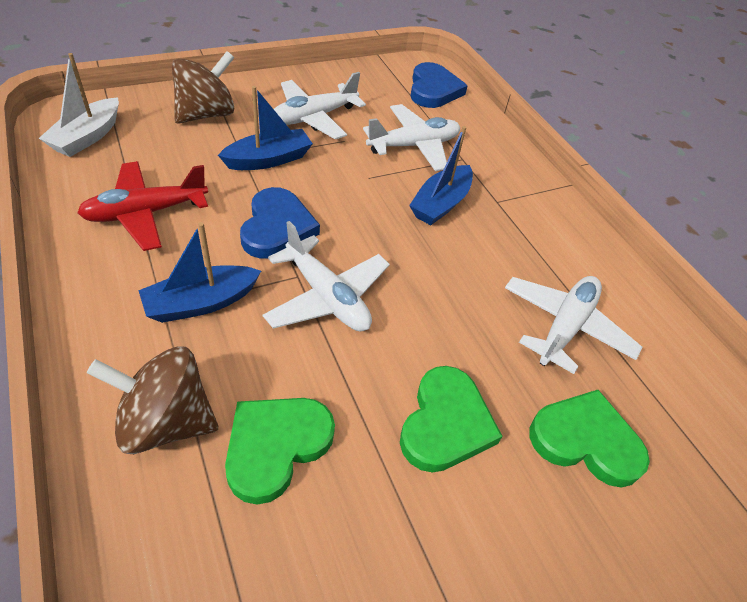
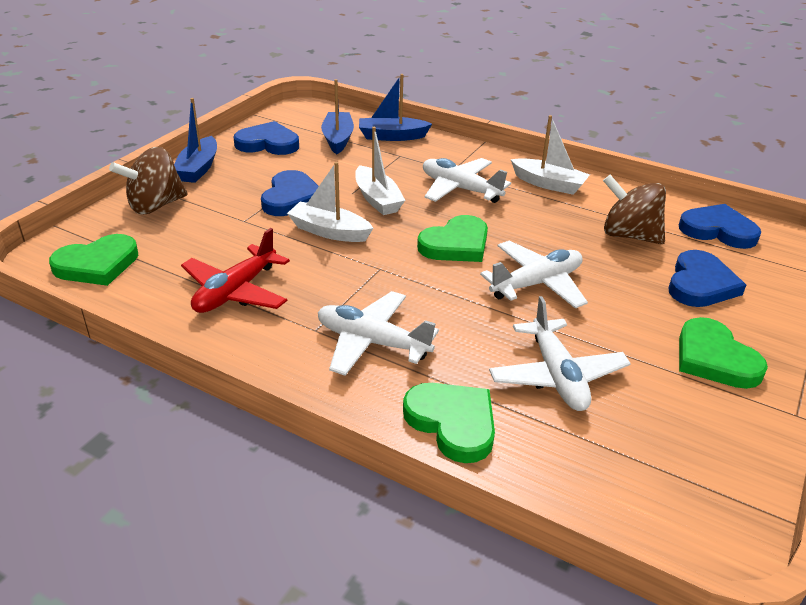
blue heart: [240,187,320,259] [410,62,468,108] = 2 -> [233,121,299,155] [261,170,319,216] [669,250,746,307] [679,204,761,249] = 4
green heart: [225,398,335,505] [400,366,503,473] [529,390,650,488] = 3 -> [49,234,138,286] [403,383,495,463] [417,215,488,262] [679,317,768,389] = 4
white boat: [39,53,119,157] = 1 -> [287,162,373,242] [355,127,405,215] [511,115,590,195] = 3

